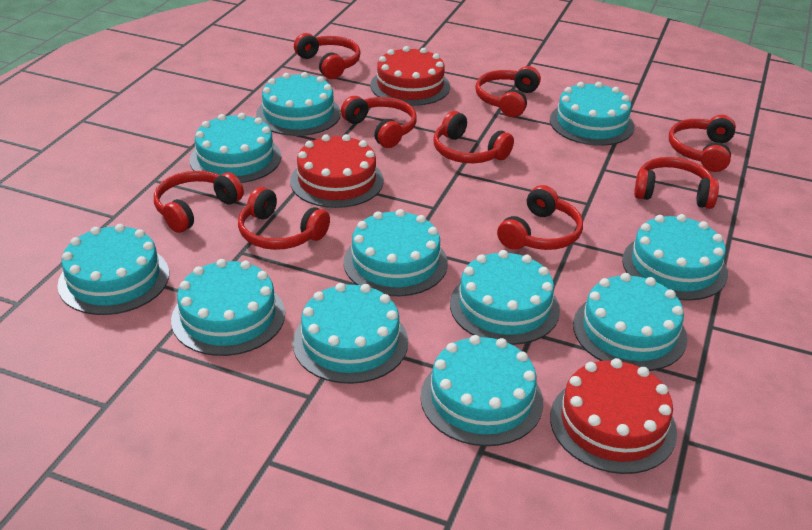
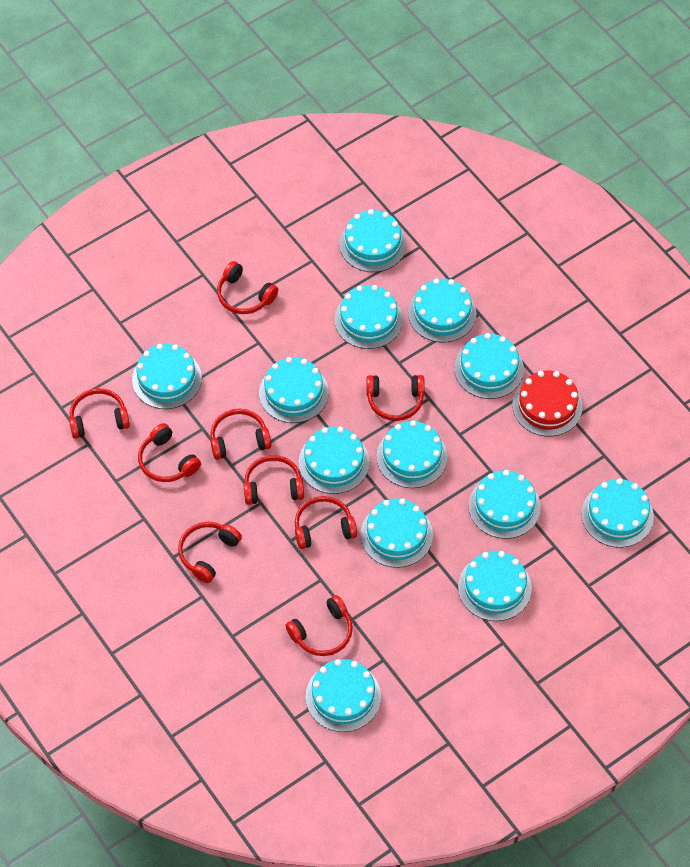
red cake: [290,134,384,208] [370,46,450,106] [550,358,677,474] = 3 -> [512,371,583,436] = 1
turquoise cake: [58,224,169,315] [171,259,285,356] [190,113,281,183] [256,72,341,136] [293,283,408,384] [343,209,448,296] [420,335,543,446] [450,250,560,345] [550,82,634,146] [573,273,687,371] [622,214,728,300] = 11 -> [132,344,202,409] [259,357,329,423] [298,427,370,494] [306,659,381,732] [334,285,403,349] [339,209,406,272] [360,498,433,568] [376,420,448,488] [408,278,476,342] [454,333,524,399] [458,551,532,621] [469,470,541,539] [582,478,654,548] = 13

